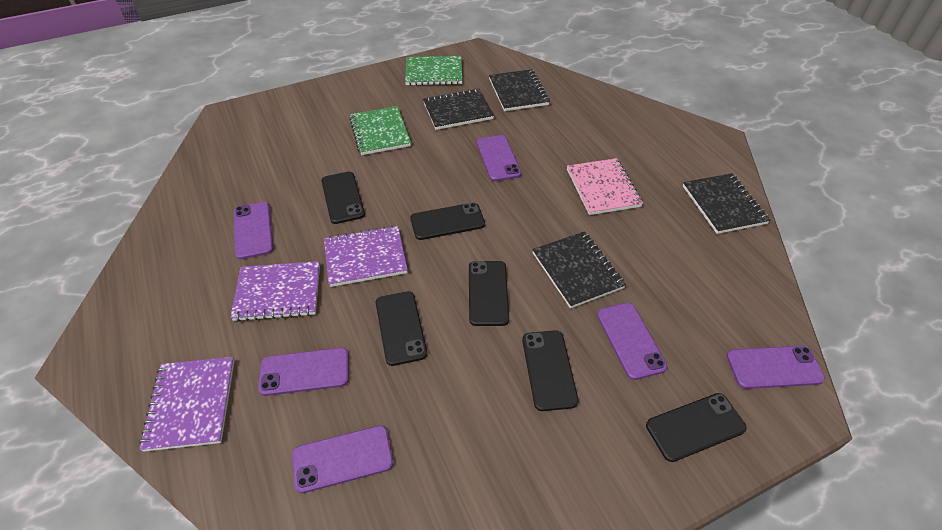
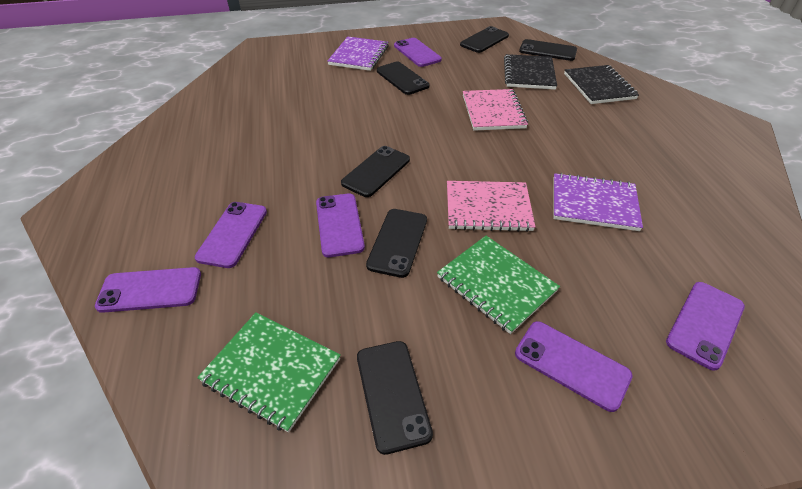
black notebook: [423,88,494,130] [489,69,550,111] [532,231,626,308] [683,173,770,234] = 4 -> [504,54,557,90] [564,65,639,104] = 2
pink notebook: [567,158,643,215] = 1 -> [447,181,535,232] [463,89,528,131] = 2
purple notebook: [139,357,234,452] [230,261,320,322] [324,225,408,287] = 3 -> [327,37,389,71] [553,173,643,231] = 2

